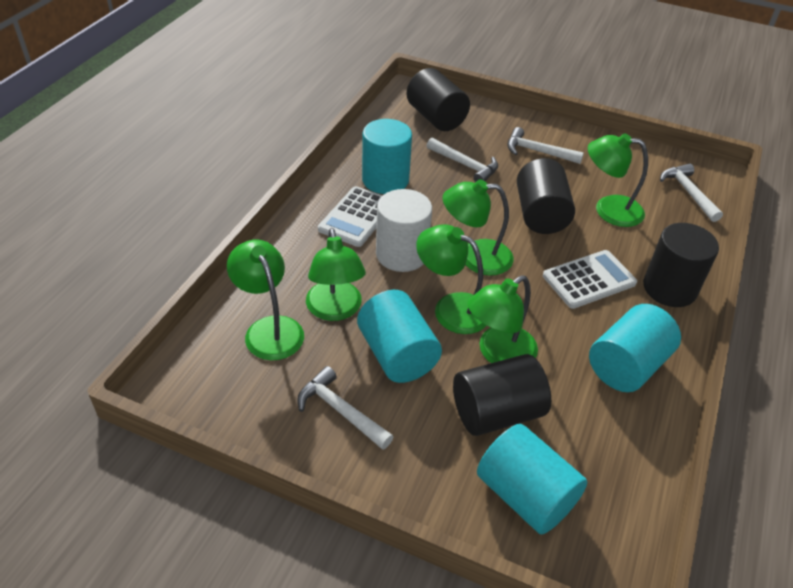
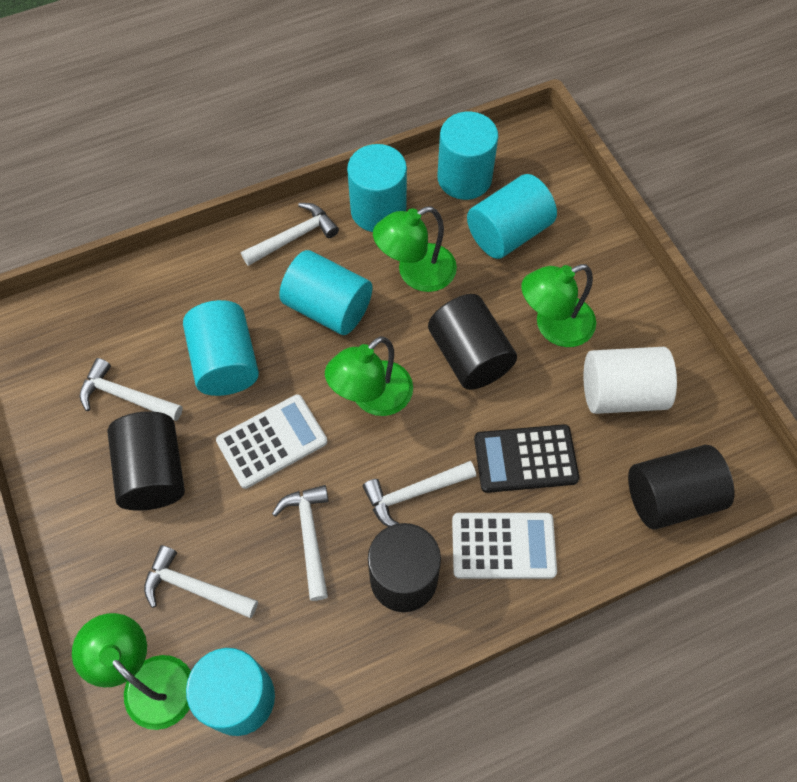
black calculator: none = 0 -> [474,424,579,493] = 1
green lamp: [227,240,304,360] [306,228,366,321] [416,224,487,334] [443,179,514,276] [467,276,538,363] [588,133,648,227] = 6 -> [72,613,191,730] [325,336,413,416] [373,206,457,292] [521,264,596,347] = 4
turquoise cylinder: [357,290,442,383] [362,119,412,194] [477,424,587,534] [589,304,681,392] = 4 -> [183,300,259,396] [186,648,275,736] [279,250,373,335] [347,144,407,232] [437,112,498,200] [467,174,557,259] = 6
white hammer: [297,366,393,450] [427,138,498,182] [507,127,584,164] [660,164,723,222] = 4 -> [80,358,183,421] [144,545,258,618] [241,203,339,266] [272,485,329,601] [363,461,476,527] = 5

